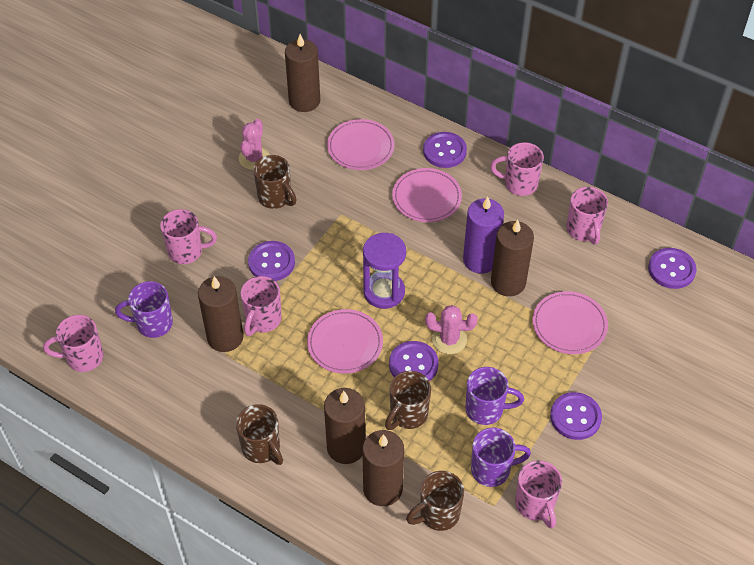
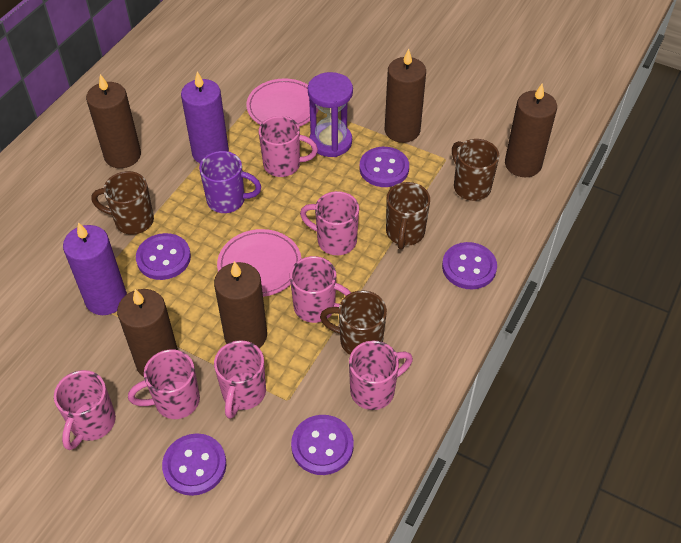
pink cactus: [239,119,270,170] [425,305,478,354] = 2 -> none = 0
pink mug: [43,315,104,372] [160,209,217,264] [241,276,282,336] [490,142,544,196] [515,461,562,529] [567,187,608,244] = 6 -> [54,370,116,450] [128,349,200,419] [214,340,266,419] [259,116,318,177] [290,256,351,323] [300,191,359,255] [349,341,413,410] = 7
pink plate: [307,309,383,374] [327,119,394,170] [392,168,462,222] [533,291,608,354] = 4 -> [217,229,302,297] [246,78,319,127] = 2
purple candle: [463,197,504,274] = 1 -> [63,222,127,315] [181,71,229,163] = 2
purple mug: [115,281,173,338] [466,367,524,425] [471,428,531,487] = 3 -> [199,151,261,213] = 1

